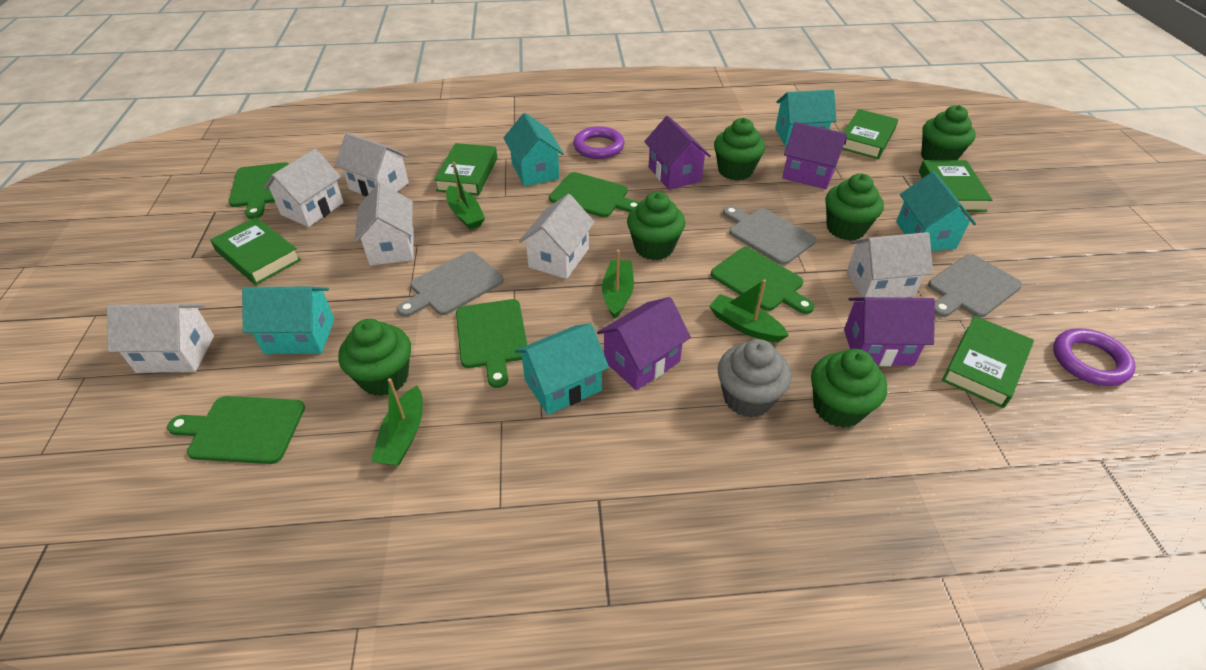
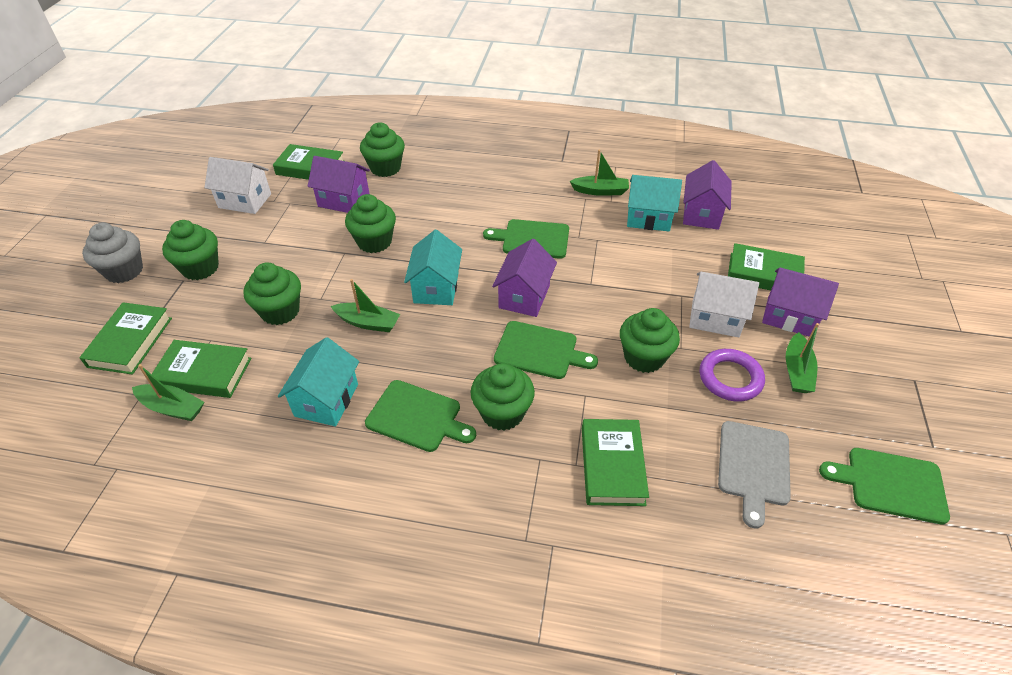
green cutting board: [167,396,305,464] [229,162,289,219] [456,299,527,388] [549,172,640,217] [711,247,814,314] = 5 -> [365,380,476,452] [483,219,569,259] [494,321,598,379] [819,448,950,525] = 4
grey cutting board: [397,251,504,317] [723,206,816,265] [928,254,1022,317] = 3 -> [718,421,791,529] = 1
purple ring: [573,126,625,159] [1053,328,1136,386] = 2 -> [700,349,765,402] = 1
turquoise house: [242,287,334,354] [504,113,564,186] [515,323,609,415] [775,89,837,146] [896,171,976,251] = 5 -> [278,337,359,426] [404,230,462,305] [627,175,682,231] = 3
white house: [107,304,214,373] [264,149,344,227] [335,133,409,197] [354,183,414,266] [519,194,595,279] [846,232,933,298] = 6 -> [204,157,271,214] [689,272,759,337] = 2

